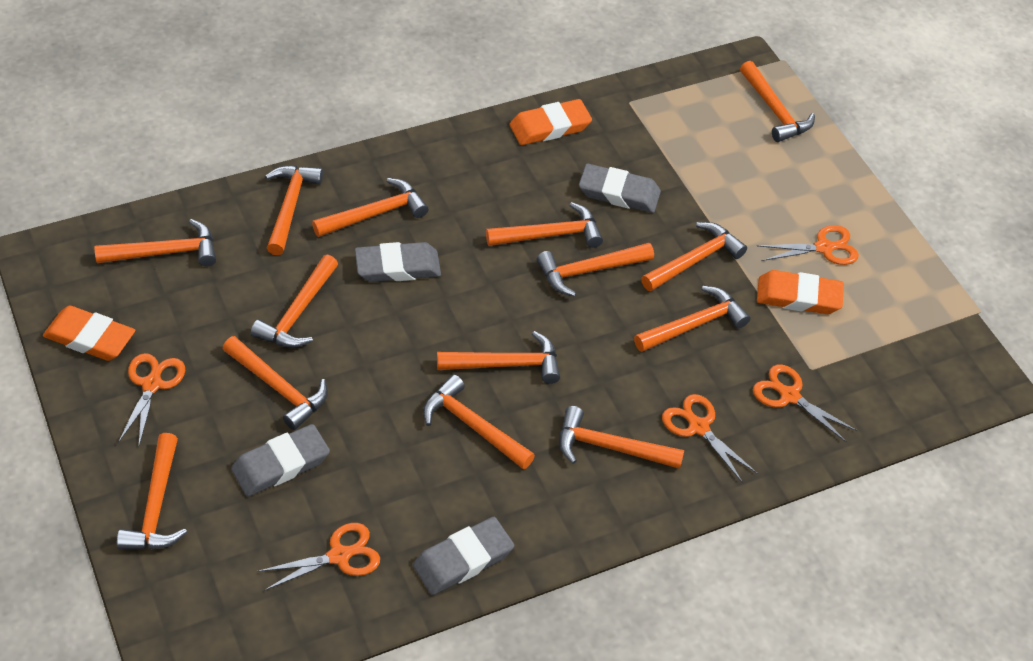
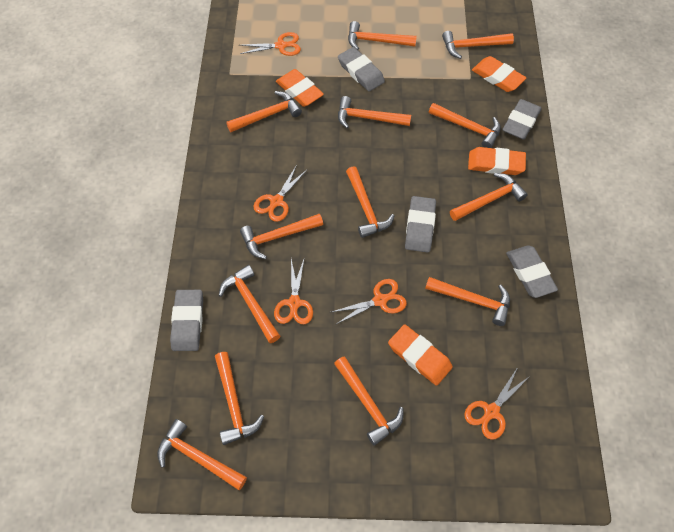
grey eraser: [231,424,330,496] [355,242,441,282] [413,517,514,595] [579,164,661,213] = 4 -> [170,290,203,351] [338,47,385,91] [405,196,436,253] [503,99,542,140] [506,245,558,298] = 5
orange eraser: [43,306,135,361] [510,99,592,145] [757,270,844,314] = 3 -> [276,69,324,107] [388,324,453,386] [468,147,526,175] [472,56,526,92] = 4
orange hammer: [95,219,216,266] [117,433,187,549] [223,336,328,430] [251,255,338,348] [265,165,323,255] [312,178,428,237] [423,374,535,469] [437,331,560,384] [486,202,603,248] [537,243,654,297] [559,406,684,469] [634,286,750,352] [641,222,747,291] [740,61,815,142] = 14 -> [157,419,247,490] [215,352,264,445] [219,265,280,343] [226,91,302,132] [240,214,323,259] [334,356,403,446] [338,96,411,129] [346,166,395,238] [348,21,417,50] [425,277,510,326] [429,103,501,148] [442,31,514,59] [450,173,528,221] = 13

